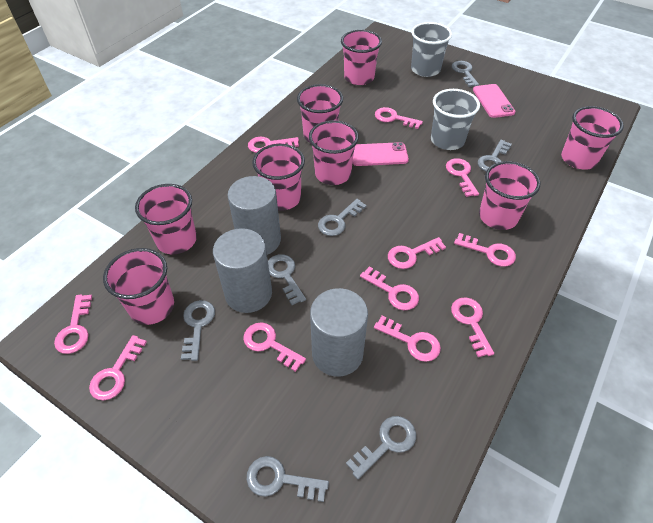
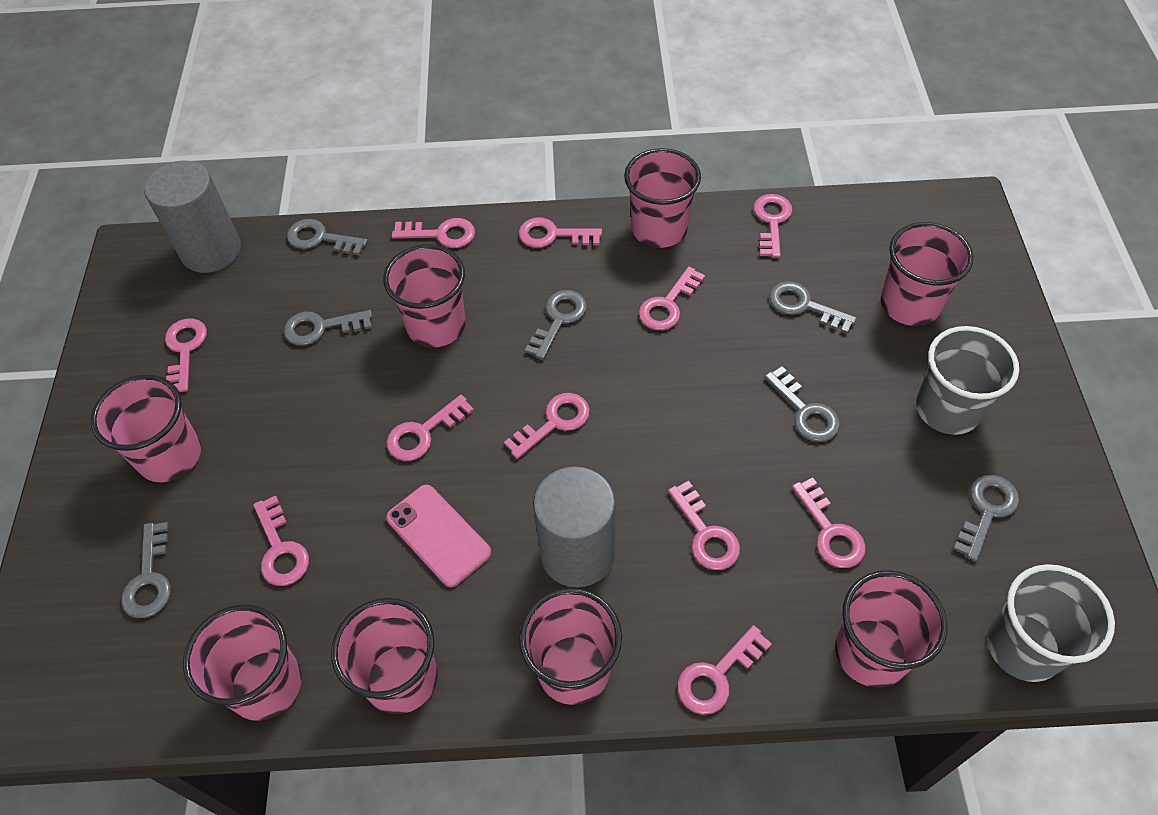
grey cylinder: [213,228,272,313] [228,176,281,255] [310,288,368,377] = 3 -> [144,160,241,273] [533,466,615,588] = 2
pink phone: [353,142,409,166] [473,84,516,118] = 2 -> [386,484,491,587] = 1

